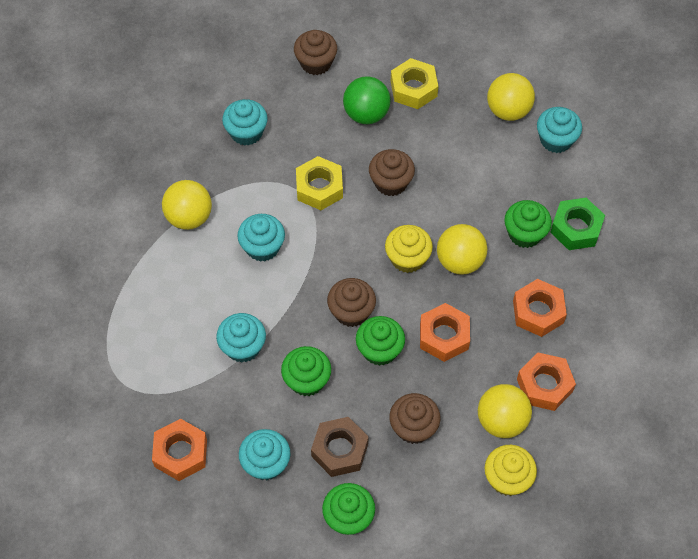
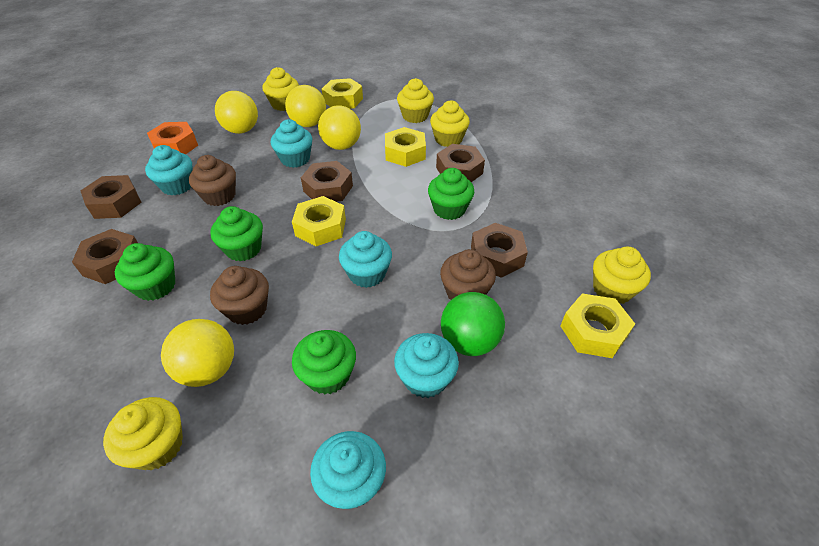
brown cupcake: [294,30,337,75] [327,278,376,327] [369,149,415,196] [389,393,441,444] = 4 -> [189,155,236,206] [210,266,269,325] [440,249,496,300] = 3
brown nut: [311,417,369,477] = 1 -> [72,229,138,284] [80,175,142,219] [301,161,353,202] [436,144,485,182] [471,223,528,278] = 5
green nut: [550,198,605,250] = 1 -> none = 0
orange nut: [152,419,207,481] [420,303,470,362] [513,279,567,337] [517,353,576,411] = 4 -> [147,122,198,154] = 1
yellow cupcake: [385,225,433,273] [485,445,537,496] = 2 -> [103,397,183,470] [262,67,299,111] [397,78,434,123] [430,100,470,147] [593,247,651,304] = 5
yellow nut: [296,156,343,210] [391,58,438,109] = 2 -> [292,196,346,246] [322,78,363,109] [385,127,426,167] [560,293,635,358] = 4

